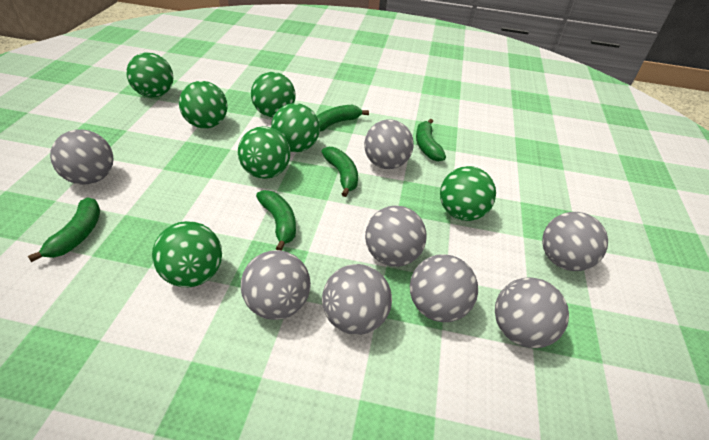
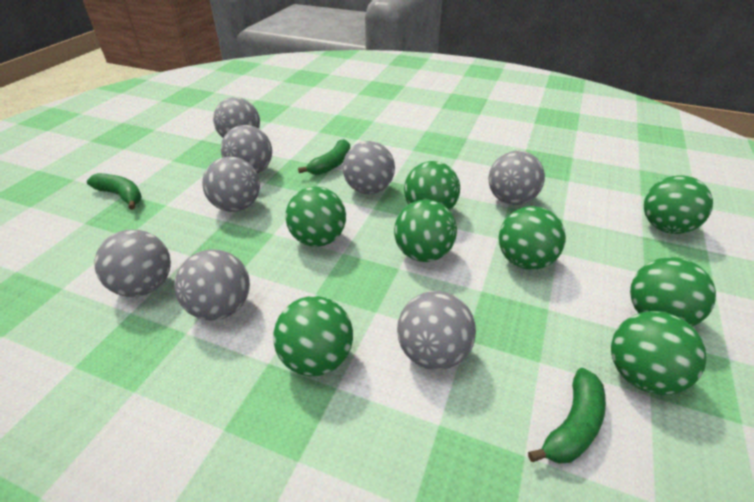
green ball: [126,52,173,97] [152,221,222,287] [179,81,228,129] [238,126,290,179] [251,72,296,117] [271,103,320,152] [440,166,496,221] = 7 -> [273,296,353,376] [286,186,346,247] [394,200,457,262] [404,161,460,210] [499,206,566,270] [611,311,706,395] [630,257,716,327] [644,175,713,234] = 8
green banana: [28,197,100,262] [256,190,296,251] [317,105,369,132] [321,146,358,197] [416,119,446,161] = 5 -> [87,173,142,210] [298,139,350,175] [528,368,606,464] = 3

